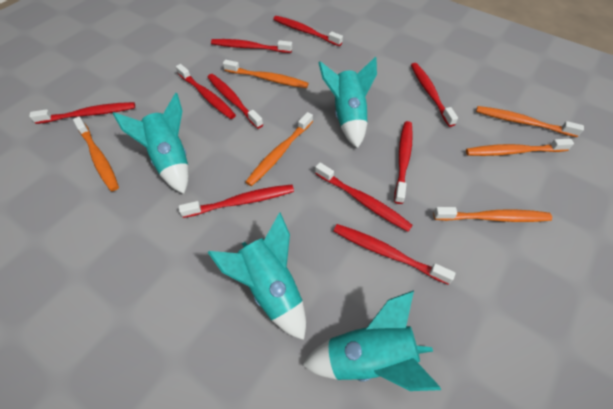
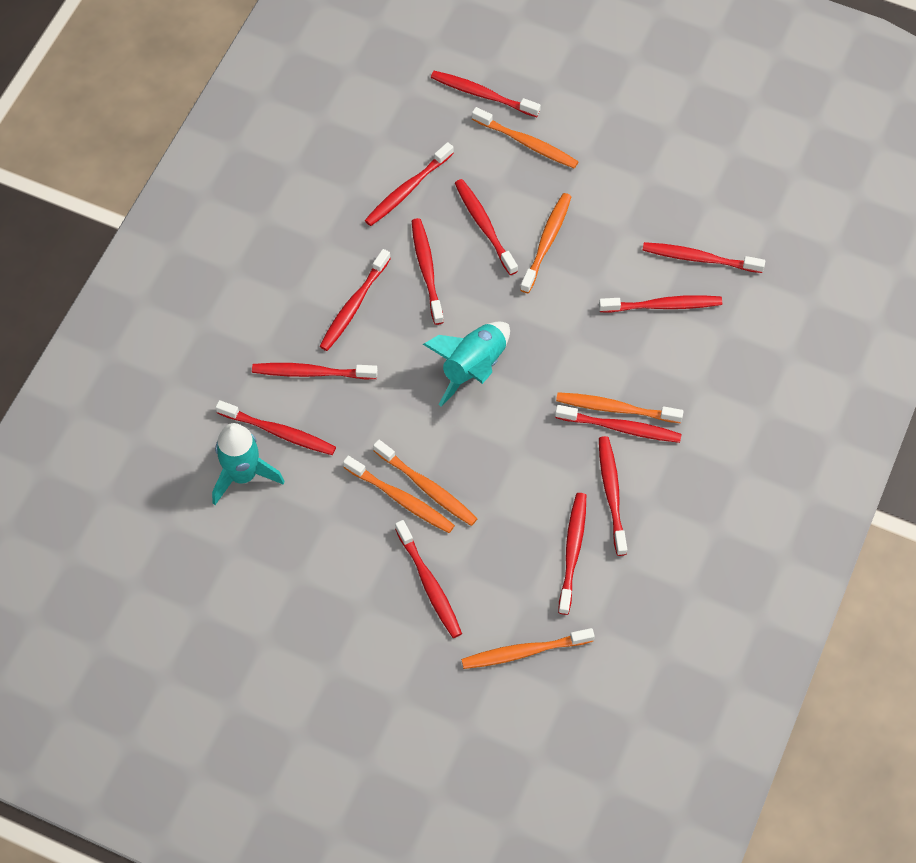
red toothbrush: [29,102,135,124] [176,64,236,119] [179,185,294,218] [208,74,263,129] [211,39,292,53] [273,16,343,46] [315,163,413,231] [334,224,455,285] [394,121,413,204] [411,63,458,127] = 10 -> [216,400,336,455] [252,363,378,379] [319,249,391,351] [365,142,454,226] [395,520,462,638] [412,218,444,325] [431,71,541,117] [455,179,518,275] [555,405,682,443] [558,493,586,615] [599,295,722,312] [599,436,627,556] [642,242,765,273] = 13
turquoise rocket: [113,93,189,194] [208,213,306,340] [302,290,441,391] [318,56,377,148] = 4 -> [212,423,285,505] [423,322,510,406] = 2

